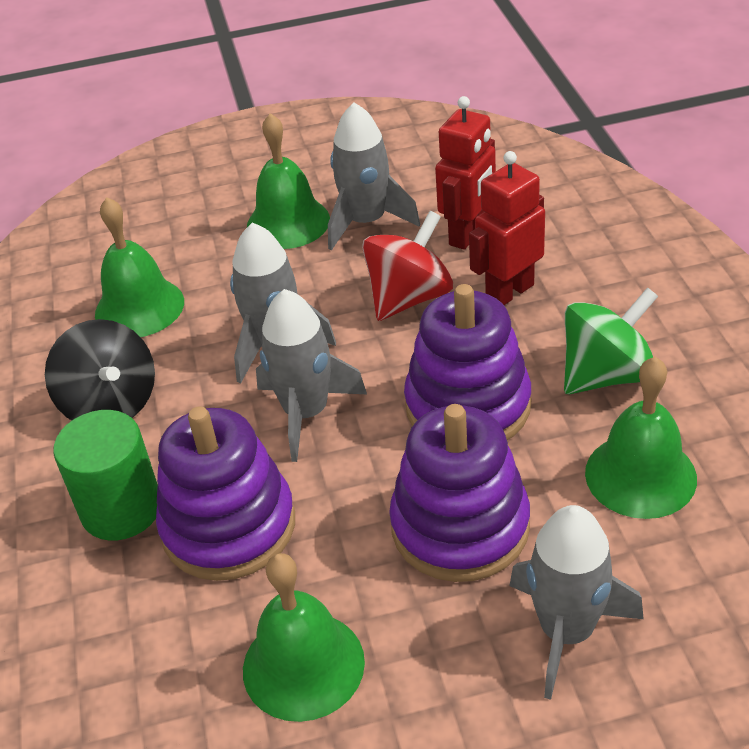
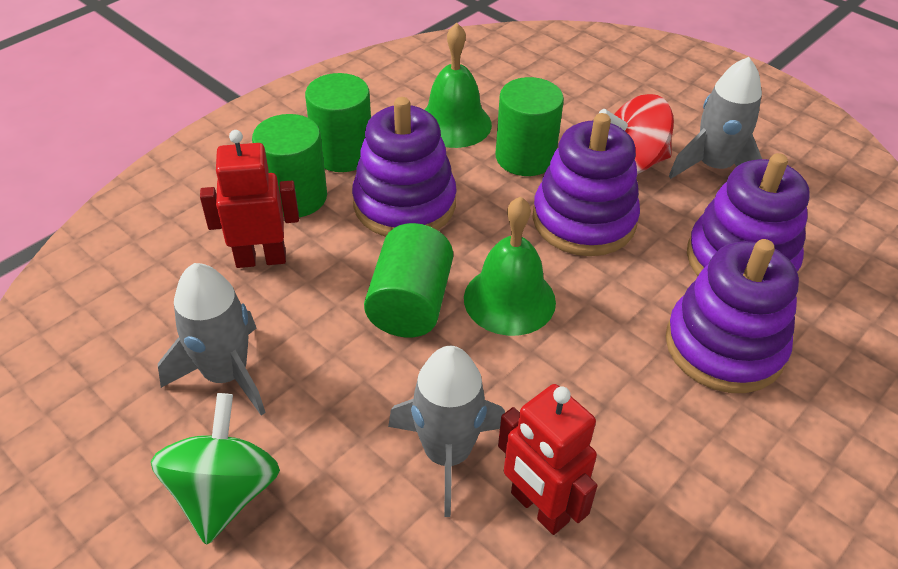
black spinning top: [45,319,155,420] = 1 -> none = 0
green bell: [95,197,184,337] [243,553,365,722] [247,113,330,249] [585,357,697,519] = 4 -> [424,23,492,148] [464,197,556,336] = 2
green cylinder: [53,410,158,541] = 1 -> [252,114,327,217] [305,73,371,172] [364,223,453,337] [496,77,564,176] = 4
grey rocket: [230,223,336,383] [256,289,367,462] [328,103,420,250] [509,505,644,700] = 4 -> [158,263,266,415] [388,346,505,517] [669,57,762,179] = 3
purple stacking toy: [156,406,295,581] [389,404,530,582] [404,284,531,440] = 3 -> [352,97,457,237] [533,113,640,256] [666,239,799,393] [687,153,810,276] = 4

